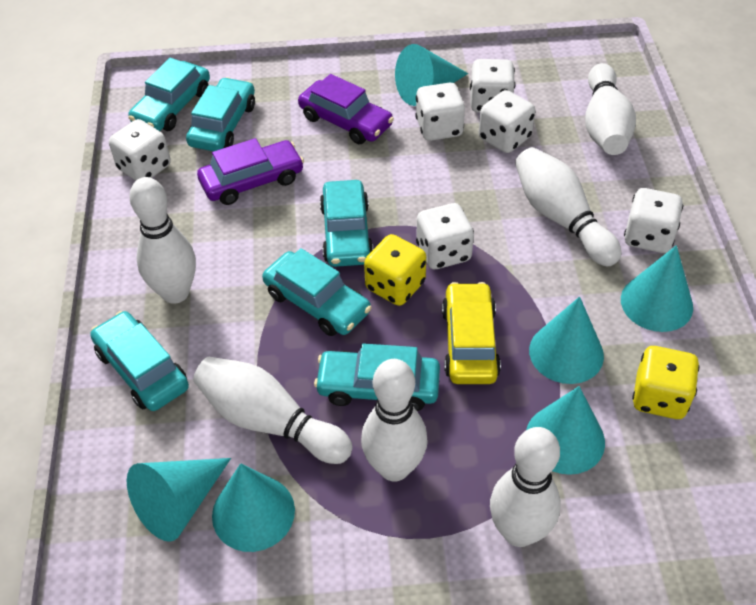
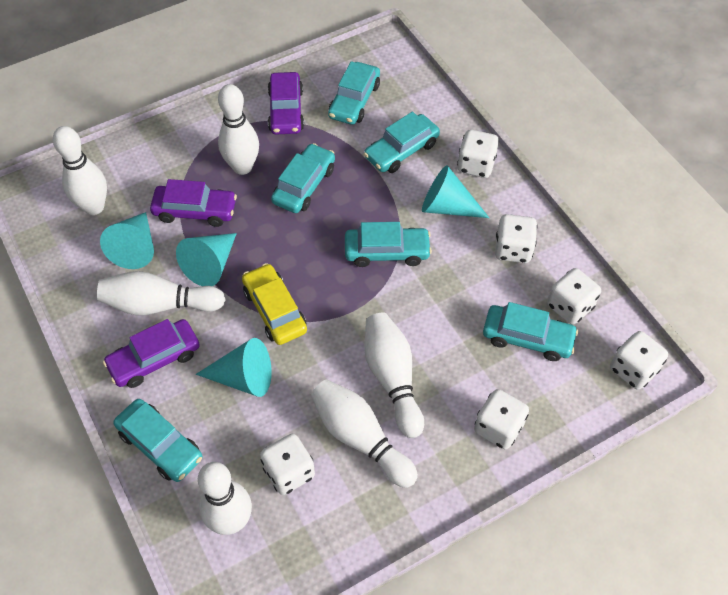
purple car: [197,138,304,205] [298,74,394,144] = 2 -> [103,319,200,388] [150,179,237,227] [268,72,304,135] = 3
turquoise cone: [127,458,231,542] [212,463,295,552] [395,44,468,106] [526,386,605,475] [529,297,604,384] [621,245,693,332] = 6 -> [100,212,154,269] [176,233,237,286] [196,338,272,397] [422,165,489,218] = 4
yellow dice: [364,234,426,306] [632,346,699,419] = 2 -> none = 0

